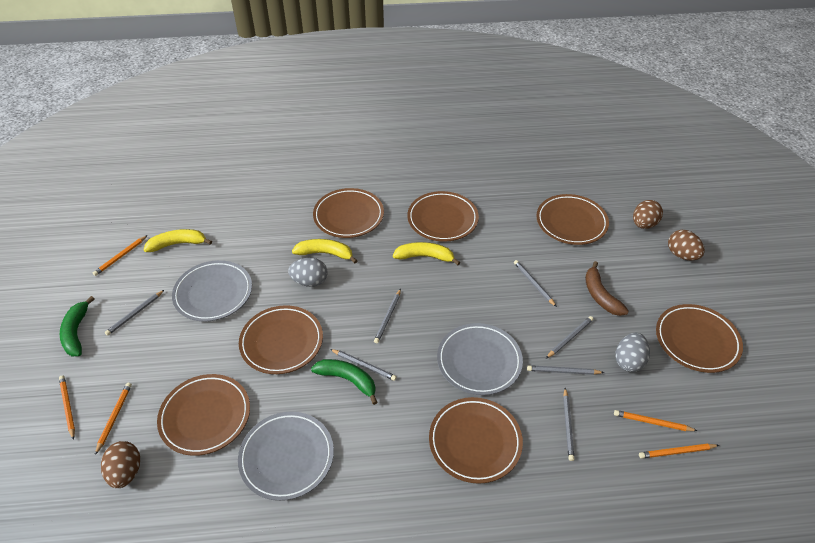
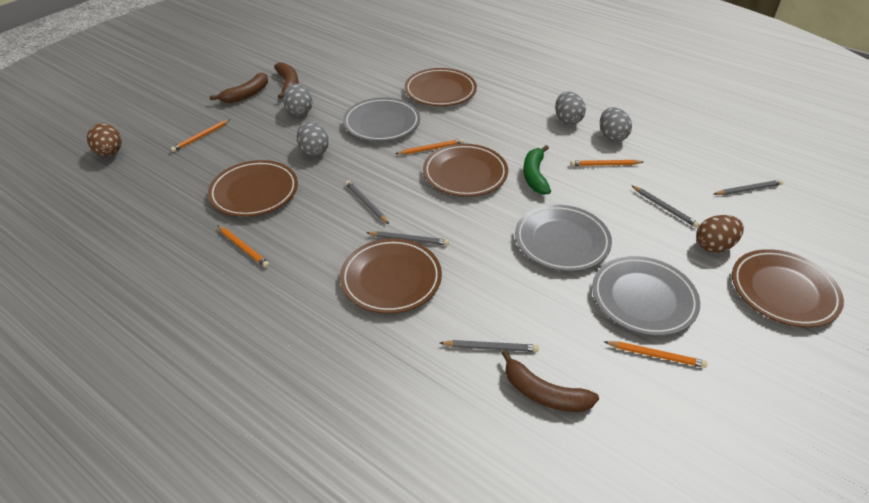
brown banana: [585,261,629,316] = 1 -> [210,73,268,103] [274,62,299,99] [501,350,599,412] = 3
brown egg: [101,441,140,488] [633,200,663,229] [668,230,705,260] = 3 -> [87,123,122,156] [696,215,744,253] = 2
brown plate: [157,374,250,456] [239,305,323,374] [313,188,384,238] [407,191,479,242] [429,397,523,484] [536,194,609,245] [656,304,743,373] = 7 -> [208,160,298,217] [340,238,442,314] [405,68,477,106] [423,144,508,197] [732,249,844,327] = 5
green banana: [60,296,95,357] [311,359,378,405] = 2 -> [523,145,551,195] = 1
grey egg: [288,258,328,287] [615,333,650,372] = 2 -> [283,83,312,116] [297,121,329,156] [555,91,586,125] [600,107,632,142] = 4
grey pencil: [105,290,164,336] [330,349,397,381] [374,289,401,343] [514,260,557,307] [527,365,604,375] [546,316,594,359] [563,388,574,461] = 7 -> [345,180,389,224] [367,231,449,245] [440,340,539,352] [631,185,699,228] [714,180,783,195] = 5
yellow banana: [144,229,212,252] [292,239,357,263] [393,242,460,265] = 3 -> none = 0

